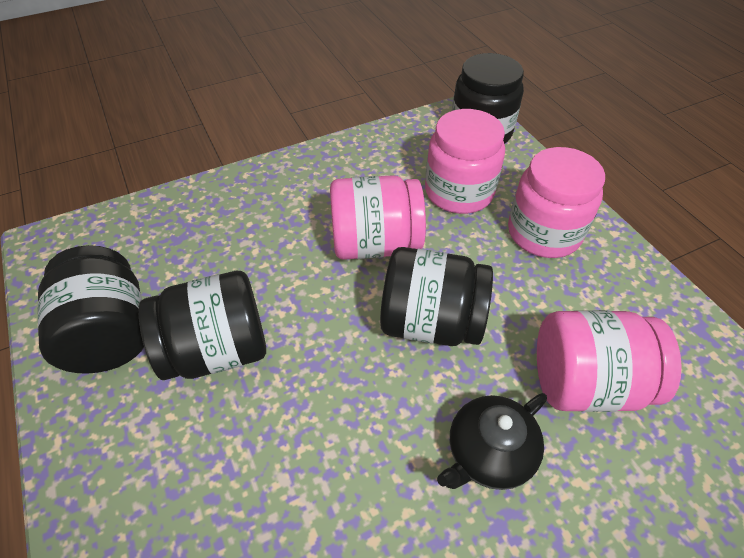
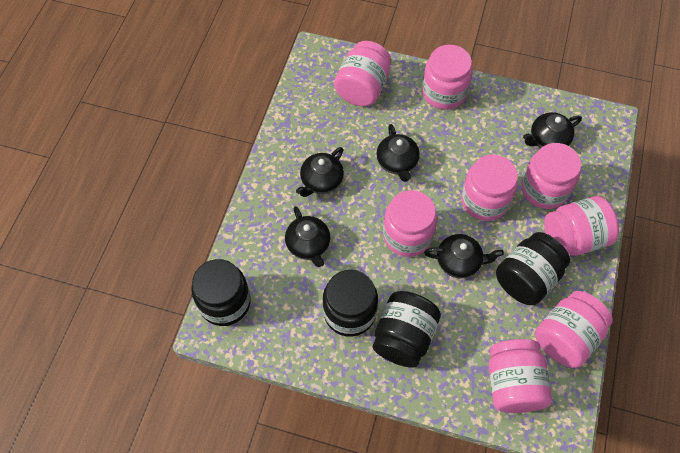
black teapot: [437,393,547,490] = 1 -> [285,206,330,267] [296,147,344,197] [376,124,420,182] [424,234,504,278] [523,112,582,148] = 5
pink jar: [330,175,426,260] [425,109,505,214] [508,147,605,258] [537,310,682,412] = 4 -> [334,41,391,106] [383,190,437,257] [422,45,473,110] [461,155,518,221] [488,339,552,413] [521,143,581,209] [535,291,613,368] [544,196,619,256] = 8

